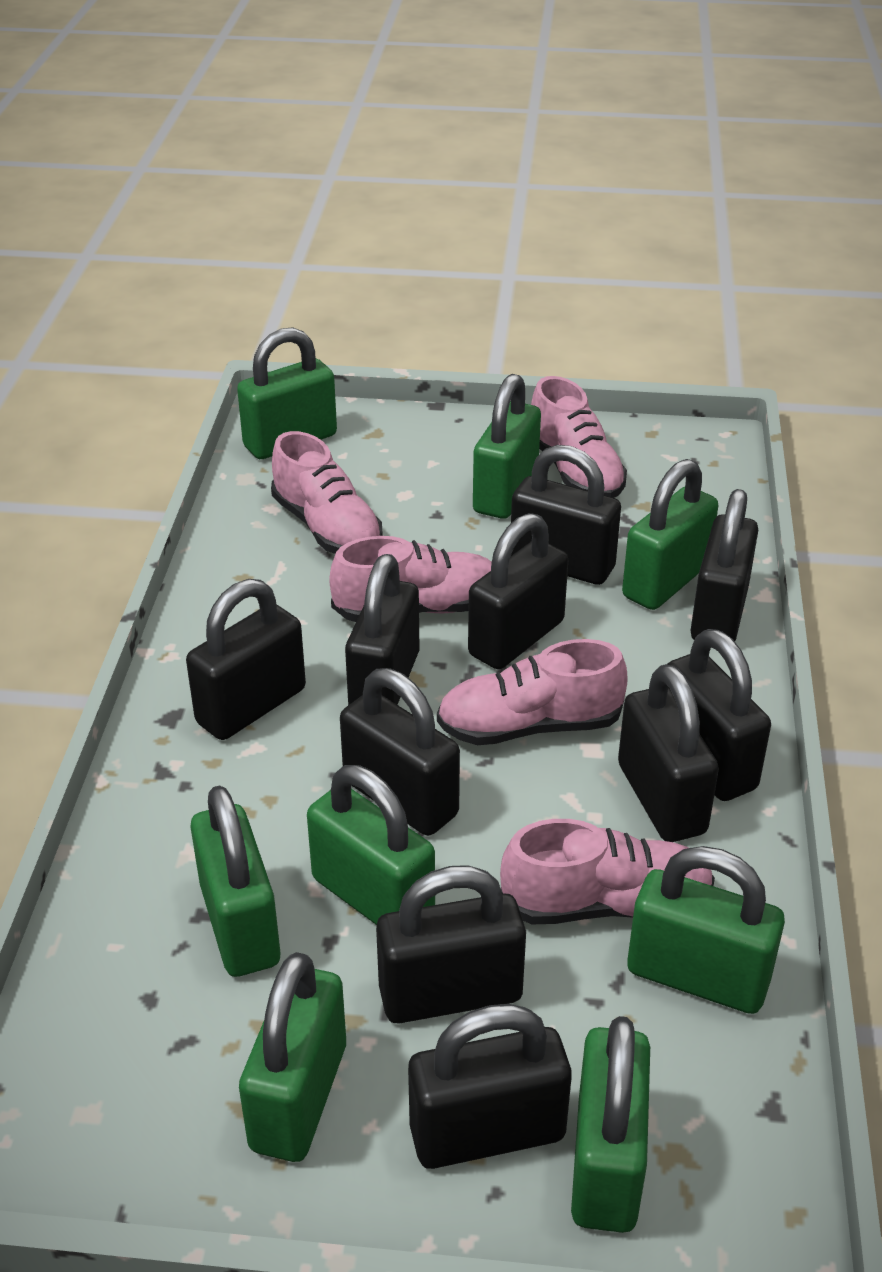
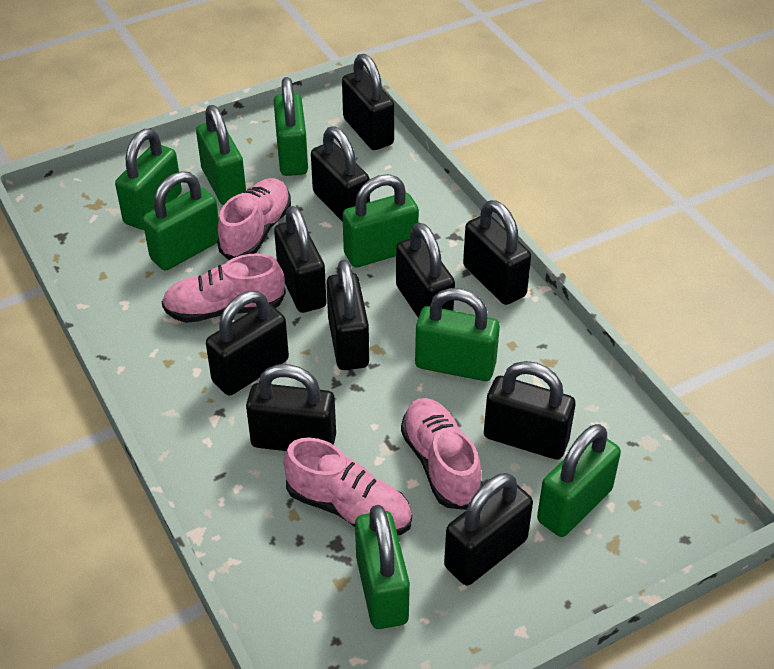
pink shoe: [271,431,383,554] [330,536,492,622] [437,639,627,745] [500,819,715,924] [531,376,627,498] = 5 -> [162,253,286,323] [217,178,291,260] [283,437,412,535] [401,398,483,510] = 4

